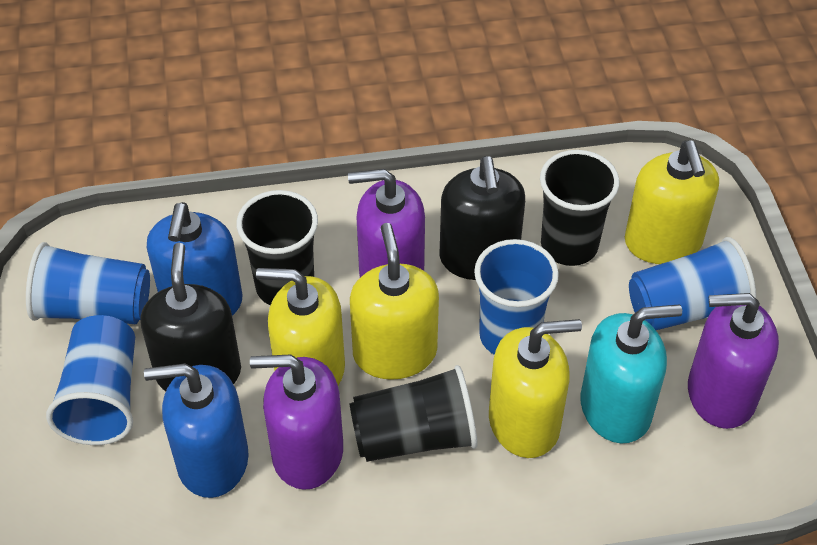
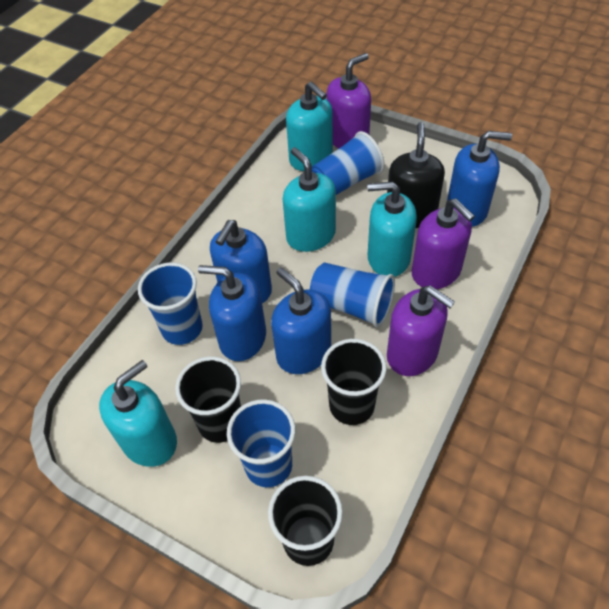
black soap dispenser: [140,243,241,391] [440,156,525,280] = 2 -> [387,122,445,228] = 1
blue soap dispenser: [144,363,249,498] [147,202,242,316] = 2 -> [198,265,266,361] [210,220,272,303] [271,267,331,374] [447,131,512,227] = 4
turquoise soap dispenser: [580,304,682,444] = 1 -> [99,360,177,467] [283,147,336,252] [286,81,333,171] [367,182,417,277] = 4
yellow soap dispenser: [256,268,345,385] [350,223,439,380] [489,319,582,458] [625,140,719,264] = 4 -> none = 0

